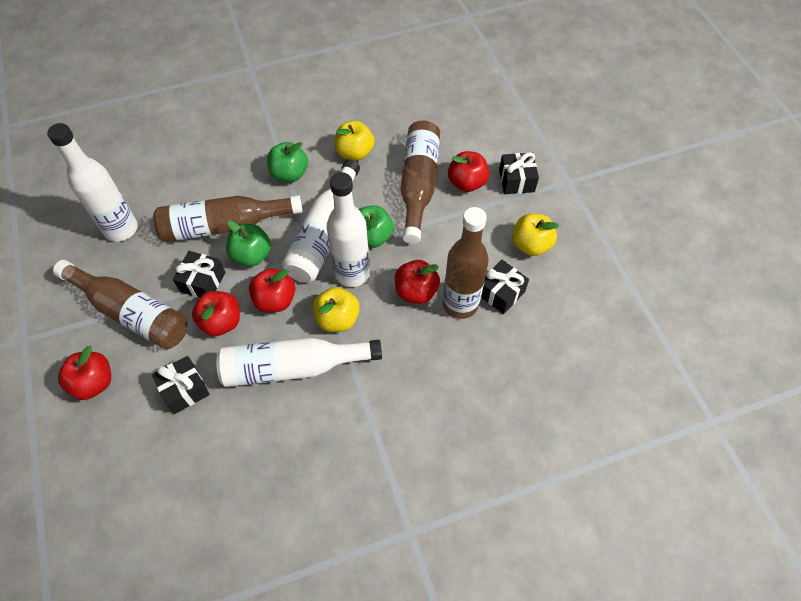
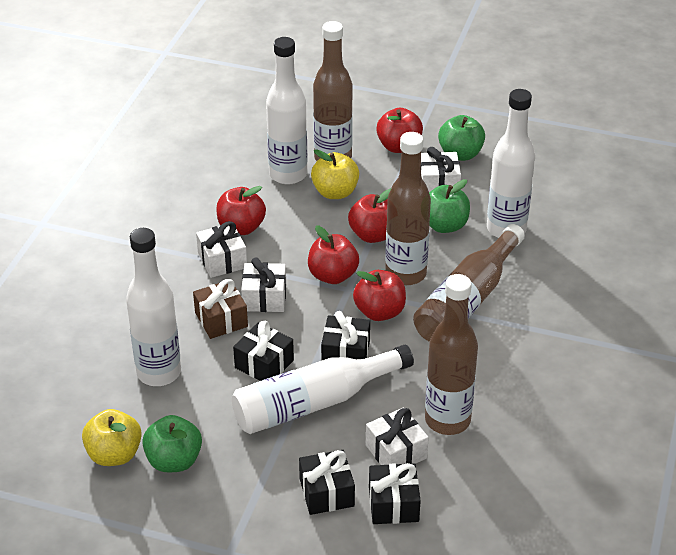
brown gift: none = 0 -> [193,279,248,339] = 1
white gift: none = 0 -> [196,221,247,278] [241,257,286,312] [366,407,429,465] [421,147,461,192] = 4
yellow apple: [313,287,360,332] [335,121,375,161] [512,214,559,256] = 3 -> [82,409,142,466] [311,149,359,199] = 2

